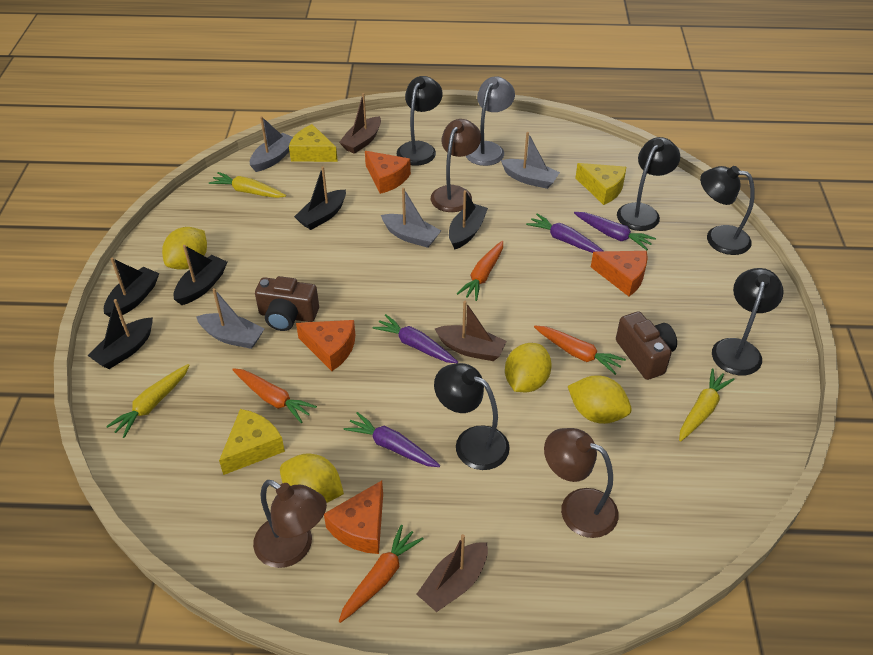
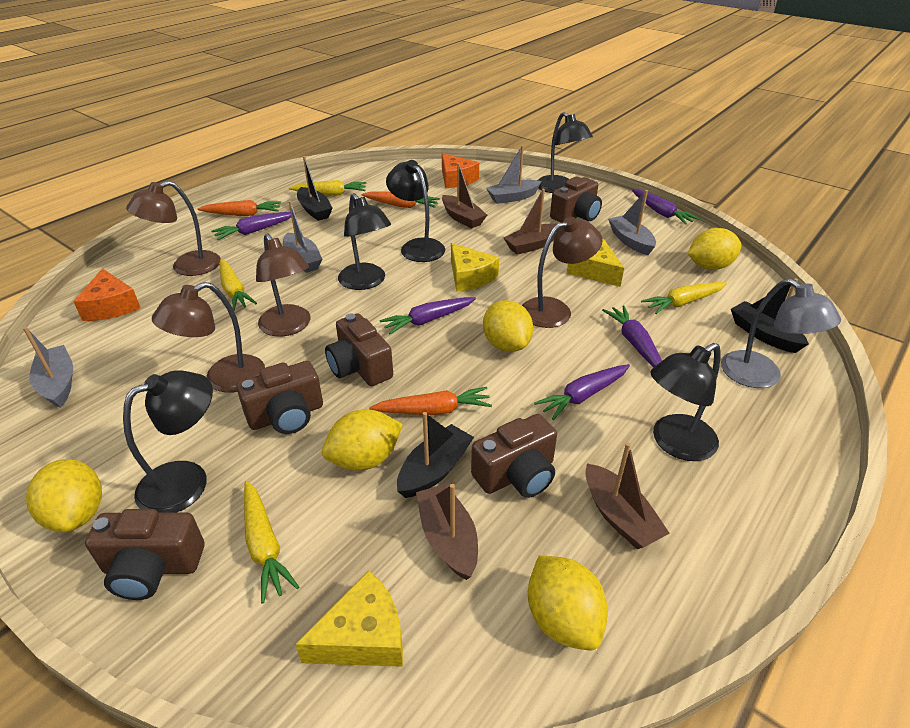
black boat: [88,299,153,369] [104,258,159,317] [174,245,227,305] [294,166,346,230] [449,190,488,250] = 5 -> [297,156,333,221] [397,412,474,498] [731,278,809,353] = 3
brown boat: [339,93,381,154] [416,534,488,612] [435,301,507,361] = 3 -> [416,483,478,580] [442,163,487,229] [504,189,556,255] [585,443,670,549] = 4
brown camera: [255,276,319,331] [616,311,677,380] = 2 -> [85,509,204,600] [236,361,323,434] [325,313,393,386] [471,414,557,498] [550,176,602,223] = 5
brown lamp: [253,480,327,568] [431,119,481,212] [544,428,619,538] = 3 -> [126,181,221,276] [152,282,265,393] [256,233,310,337] [522,217,603,328] = 4
orange carrot: [232,368,317,423] [338,525,424,623] [457,241,503,301] [534,325,626,375] = 4 -> [197,200,281,216] [362,191,440,208] [369,387,492,415] = 3
orange cheese: [296,320,355,371] [324,481,383,554] [365,151,411,194] [591,251,648,296] = 4 -> [73,268,141,321] [442,153,479,188] = 2
purple carrot: [343,412,440,467] [372,314,458,363] [526,214,603,253] [574,212,656,250] = 4 -> [211,212,296,240] [380,297,476,334] [534,364,630,420] [602,305,662,368] [632,190,699,225] = 5
yellow carrot: [106,364,190,438] [209,172,286,198] [679,368,735,442] = 3 -> [220,259,257,311] [244,481,299,603] [289,180,366,195] [641,282,727,314] = 4
yellow lemon: [162,227,207,270] [280,454,344,503] [505,343,552,392] [568,375,632,424] = 4 -> [26,459,102,532] [322,410,403,471] [483,300,533,352] [528,556,608,650] [688,228,742,270] = 5

